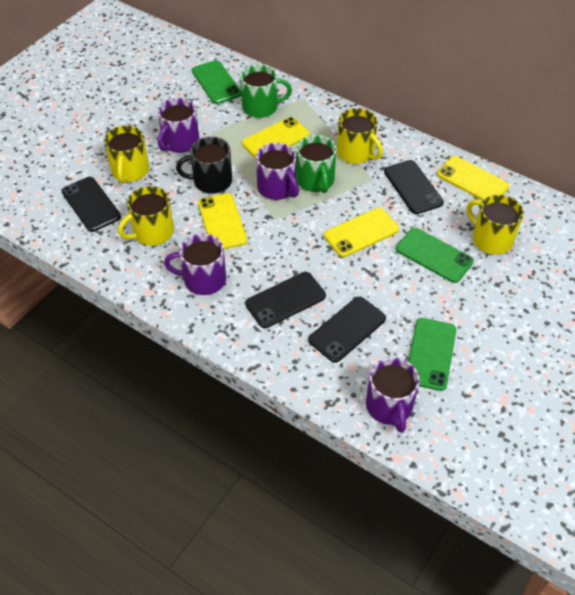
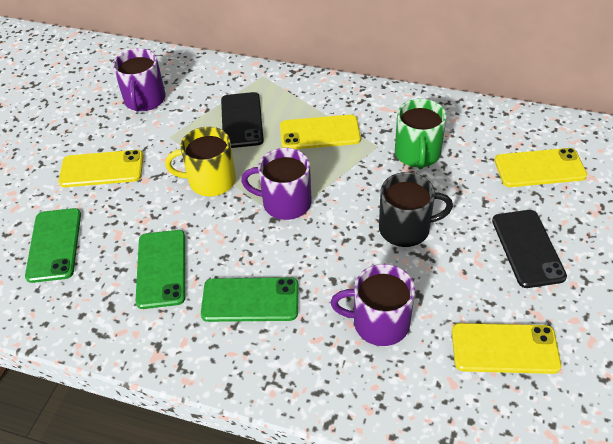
black phone: [61,177,121,232] [245,272,326,328] [308,296,386,363] [384,160,444,214] = 4 -> [221,92,264,148] [492,210,567,288] = 2
green mug: [240,64,292,118] [296,135,336,193] = 2 -> [395,99,447,169] = 1
purple mug: [158,98,199,153] [164,233,226,295] [256,143,299,200] [366,357,420,433] = 4 -> [113,48,166,112] [241,148,312,220] [331,264,415,346] = 3
yellow mug: [104,125,149,184] [118,186,174,246] [337,108,383,164] [467,195,524,255] = 4 -> [165,127,236,196] = 1

